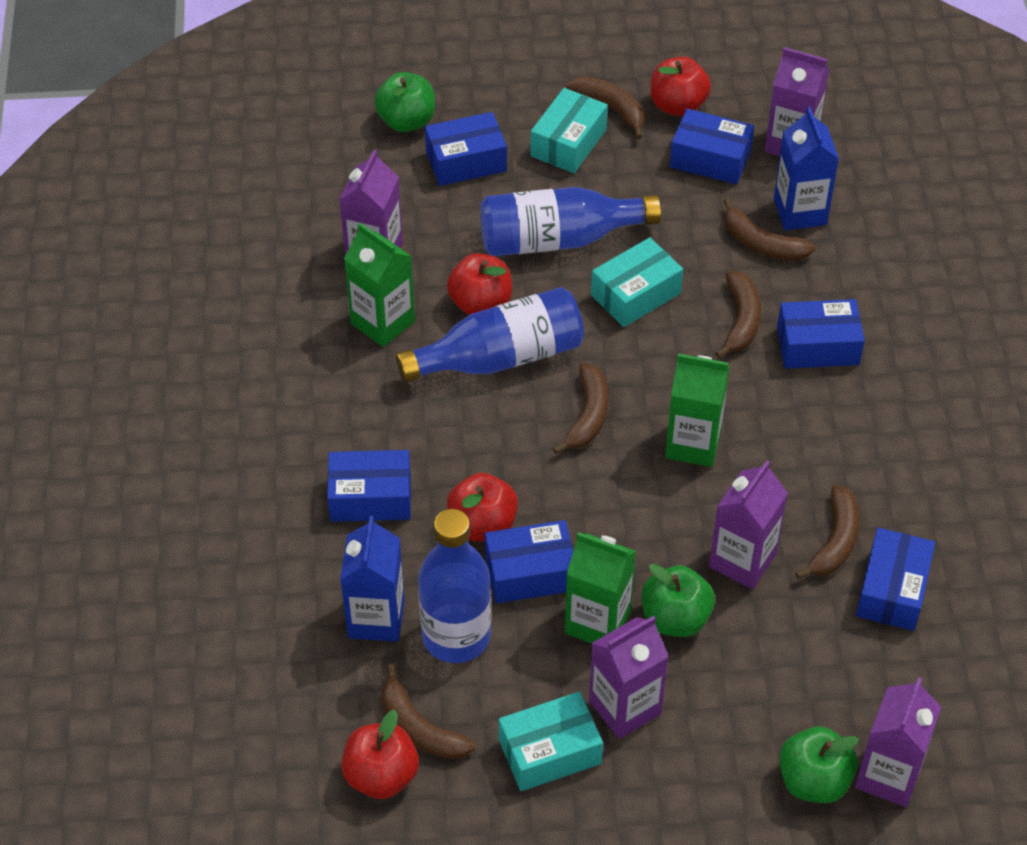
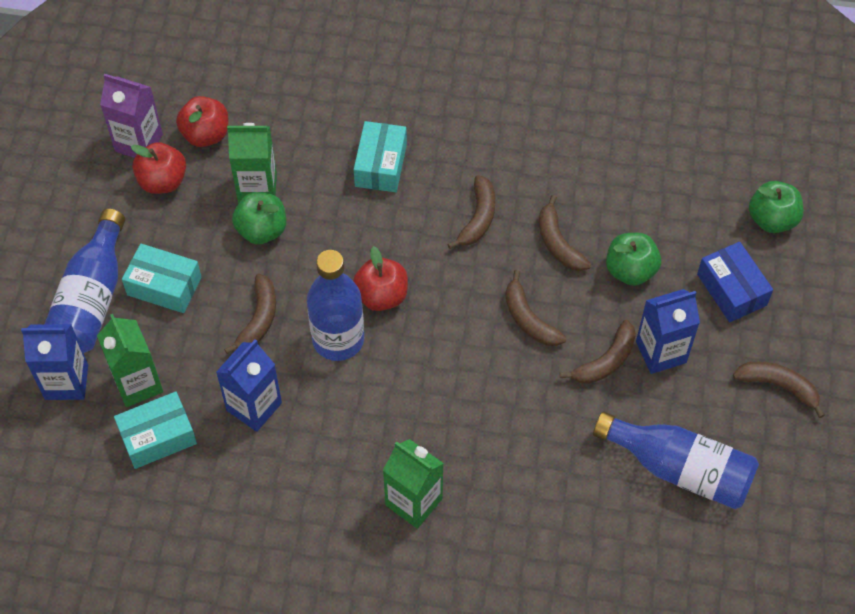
blue box: [327,450,411,522] [425,112,507,186] [485,520,573,603] [670,108,754,184] [777,299,865,369] [856,528,935,631] = 6 -> [697,242,773,322] = 1
blue carton: [340,516,404,642] [774,107,839,230] = 2 -> [21,324,88,400] [216,339,282,432] [636,289,700,374] = 3
purple carton: [339,149,403,255] [589,616,669,739] [709,460,788,589] [765,47,830,156] [855,677,941,807] = 5 -> [100,74,163,158] = 1
red apple: [341,710,419,799] [446,473,518,542] [447,253,512,315] [650,57,711,116] = 4 -> [131,142,186,194] [176,96,228,147] [353,246,408,311] = 3

